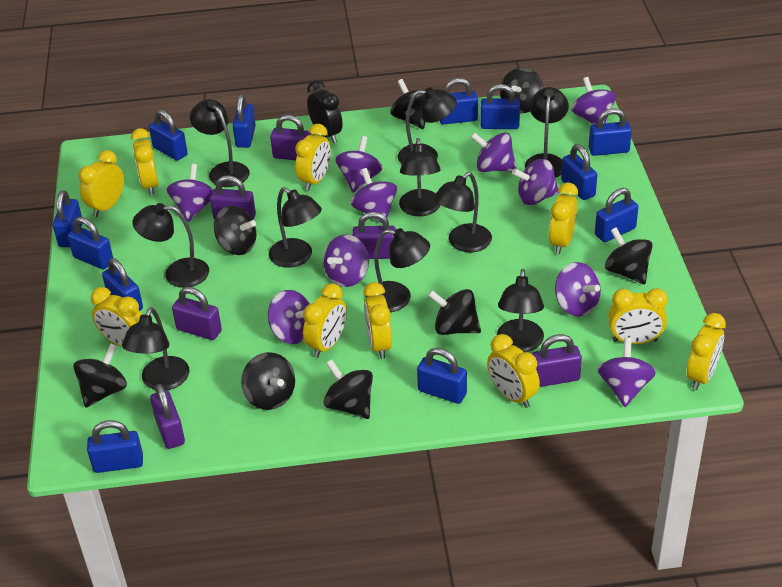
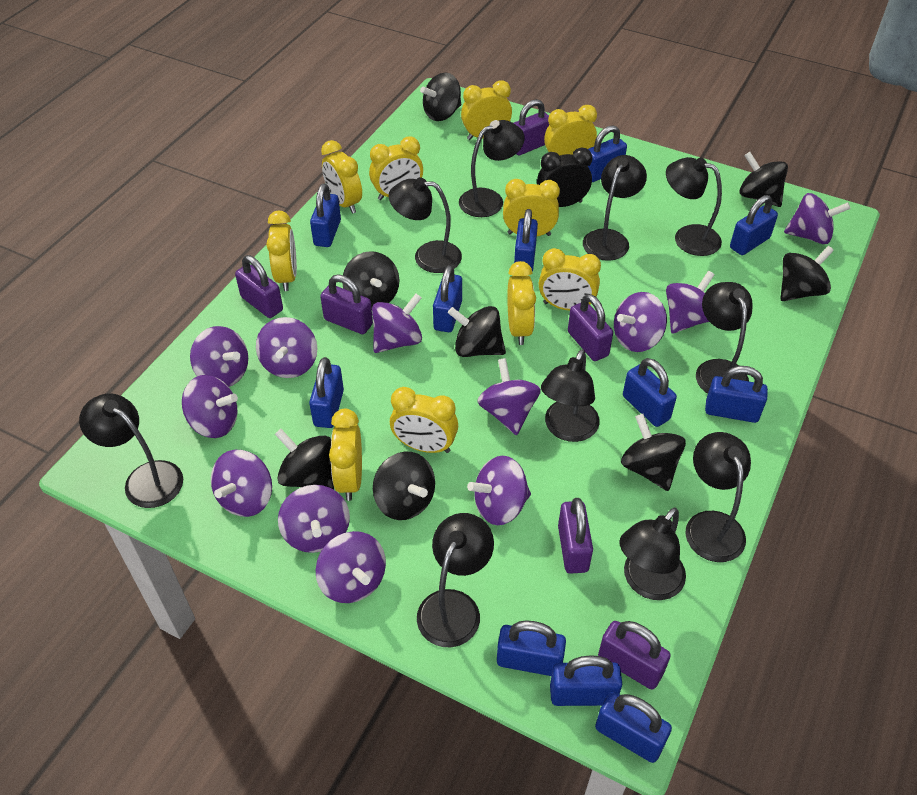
blue padlock: [53,190,82,247] [68,217,113,270] [87,420,143,473] [102,258,143,311] [149,109,188,161] [233,94,256,148] [417,348,467,404] [440,78,478,124] [481,84,520,129] [561,144,597,200] [589,108,632,156] [595,188,638,242] = 12 -> [309,357,344,428] [310,184,341,247] [433,265,462,332] [497,620,566,676] [514,209,538,271] [550,655,622,706] [588,125,627,182] [595,692,672,763] [623,358,677,427] [705,366,768,423] [730,195,778,255] = 11
purple spinning top: [166,164,213,222] [268,290,310,344] [323,235,369,287] [335,136,383,193] [350,168,397,223] [471,132,517,172] [512,159,559,205] [555,262,601,316] [571,77,616,124] [597,337,656,407] = 10 -> [182,375,238,438] [190,326,248,387] [211,450,272,517] [256,317,318,378] [278,485,350,553] [316,531,386,603] [372,294,422,353] [467,456,531,525] [477,358,541,435] [614,292,667,352] [666,271,715,333] [784,193,851,244] = 12

